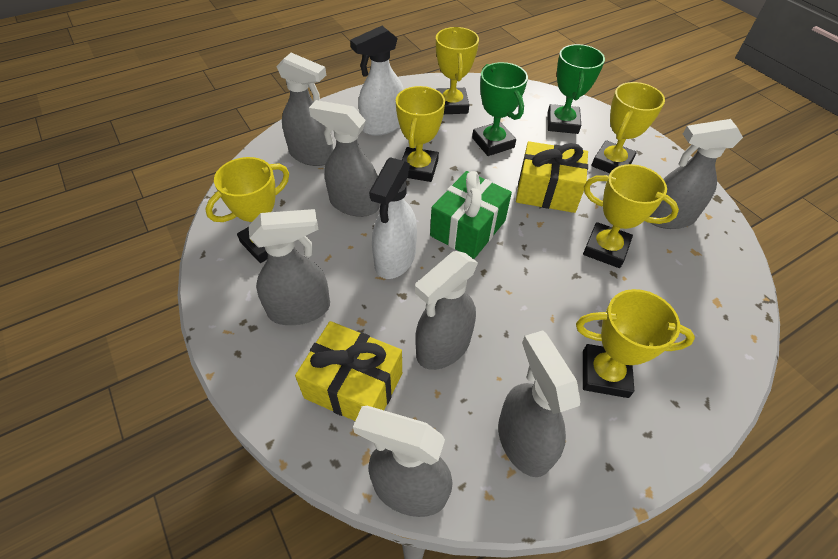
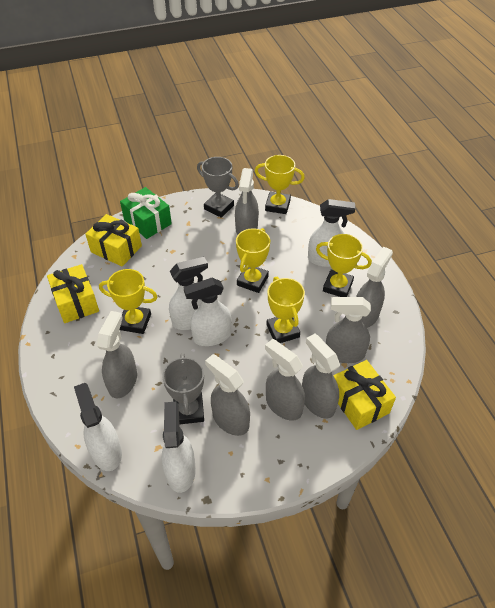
green trophy: [472,62,528,156] [547,44,605,134] = 2 -> none = 0
grey trophy: none = 0 -> [162,353,204,424] [197,157,239,218] = 2
white spray bottle: [350,26,404,136] [369,157,417,279] = 2 -> [74,383,122,471] [162,402,196,493] [169,257,208,330] [183,278,232,346] [308,199,355,267] = 5
yellow gift: [295,321,402,421] [516,141,588,213] = 2 -> [47,264,99,323] [85,214,142,266] [333,360,396,430] = 3
yellow trophy: [205,157,289,263] [396,86,445,182] [436,27,479,114] [576,289,695,398] [583,164,679,268] [591,82,665,173] = 6 -> [99,269,157,334] [236,228,270,293] [255,155,305,214] [266,277,305,343] [316,234,372,297] = 5

